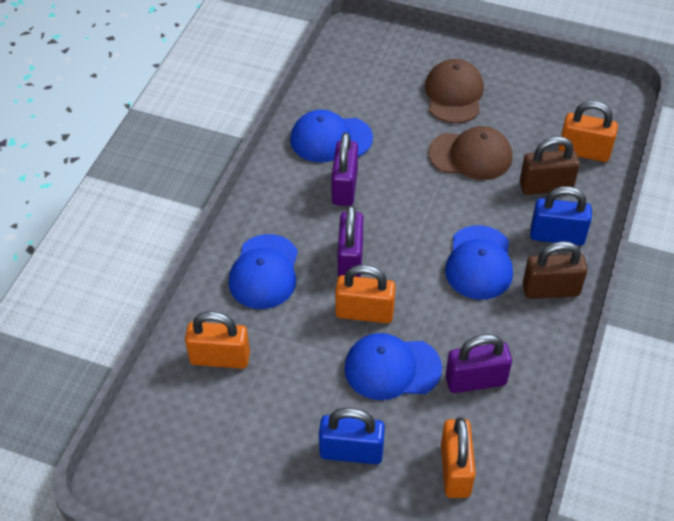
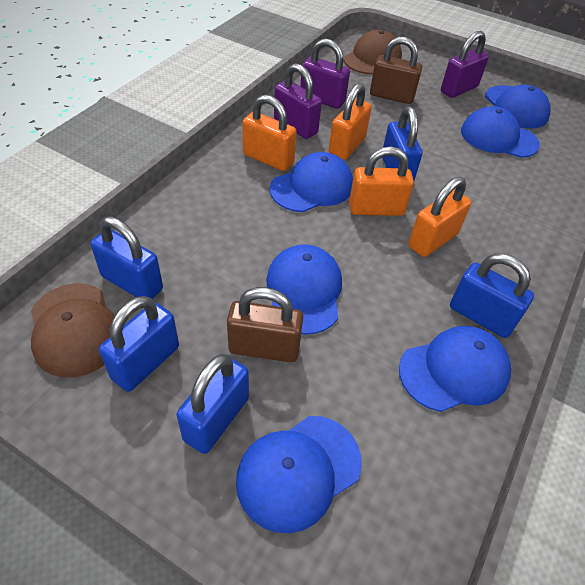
blue cap: [229,234,298,309] [290,110,373,162] [344,333,442,400] [445,225,513,300] = 4 -> [236,416,362,533] [266,244,342,335] [270,152,353,212] [399,326,511,412] [461,106,540,158] [485,85,550,129] = 6
blue padlock: [319,408,385,464] [530,186,592,246] = 2 -> [90,216,163,299] [99,296,179,392] [176,354,249,454] [382,107,422,181] [450,254,534,338] = 5

